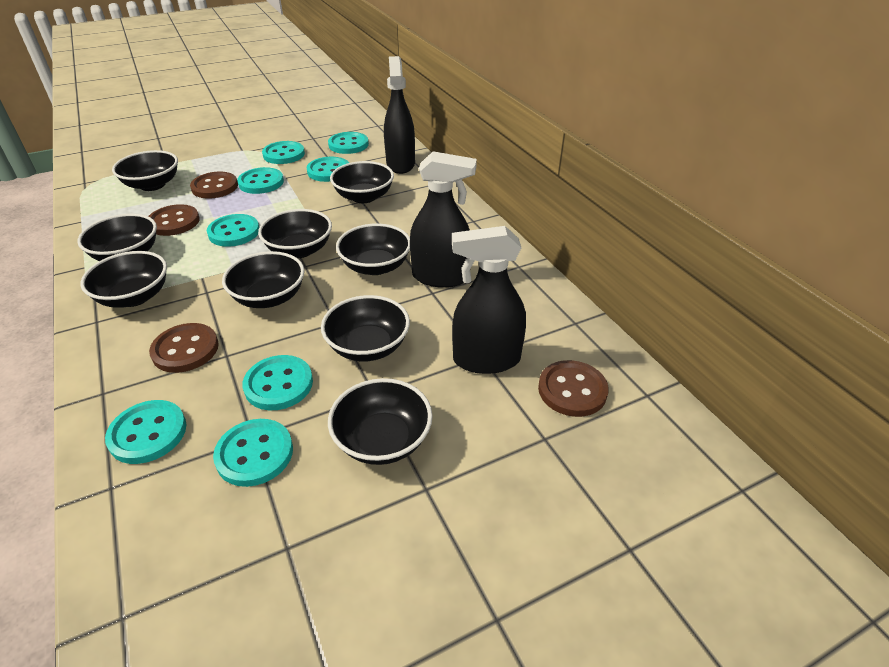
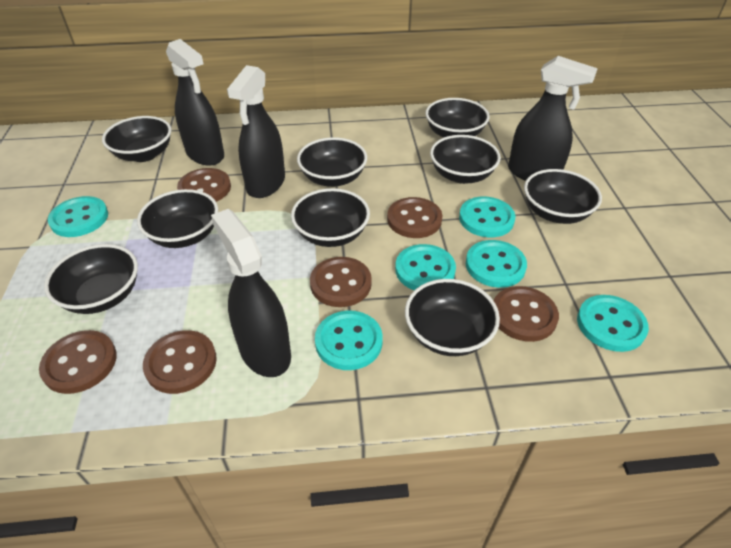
black spray bottle: [384,56,415,174] [410,151,477,288] [452,226,526,374] = 3 -> [166,39,224,166] [211,209,291,377] [227,65,285,198] [508,56,598,181] = 4
brown button: [148,204,200,236] [149,323,219,373] [190,172,238,199] [538,360,609,417] = 4 -> [39,330,117,394] [143,330,217,394] [177,168,231,202] [310,257,372,307] [387,197,443,238] [494,286,559,342] = 6
turquoise button: [105,400,186,464] [207,214,259,247] [213,419,293,487] [237,167,284,194] [242,355,313,410] [262,141,305,164] [306,157,349,182] [328,132,369,154] = 8 -> [48,196,108,237] [315,311,383,370] [395,244,456,290] [459,197,515,238] [466,240,527,288] [577,295,649,352] = 6

